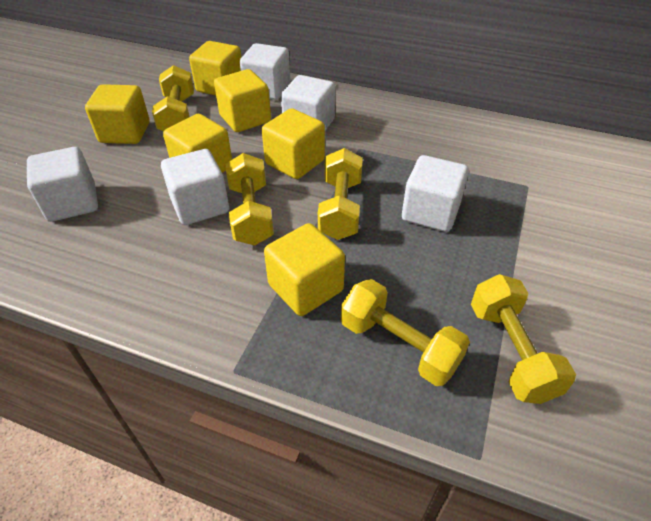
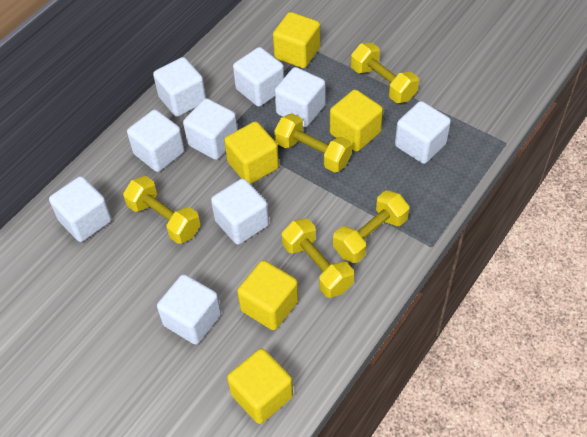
white cube: [27,147,98,222] [161,149,229,225] [240,43,290,100] [281,75,335,130] [402,155,469,232] = 5 -> [49,176,112,242] [127,109,185,172] [153,57,206,117] [157,274,221,345] [183,98,238,160] [211,178,269,245] [233,47,284,107] [275,67,325,127] [395,101,451,164] = 9
yellow cube: [85,84,149,144] [163,114,232,173] [189,41,242,95] [214,69,271,132] [262,108,325,179] [264,223,345,316] = 6 -> [224,121,279,184] [227,348,293,424] [237,260,298,330] [273,12,320,68] [330,89,383,152] = 5

